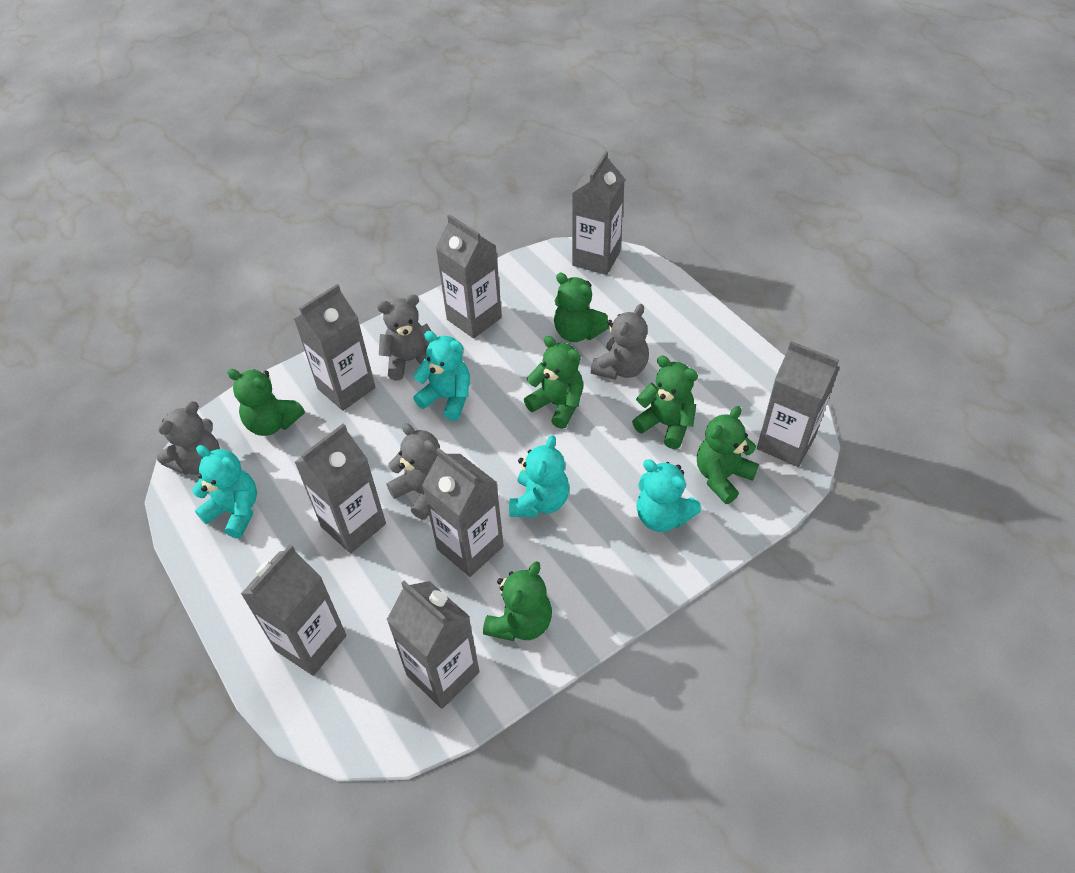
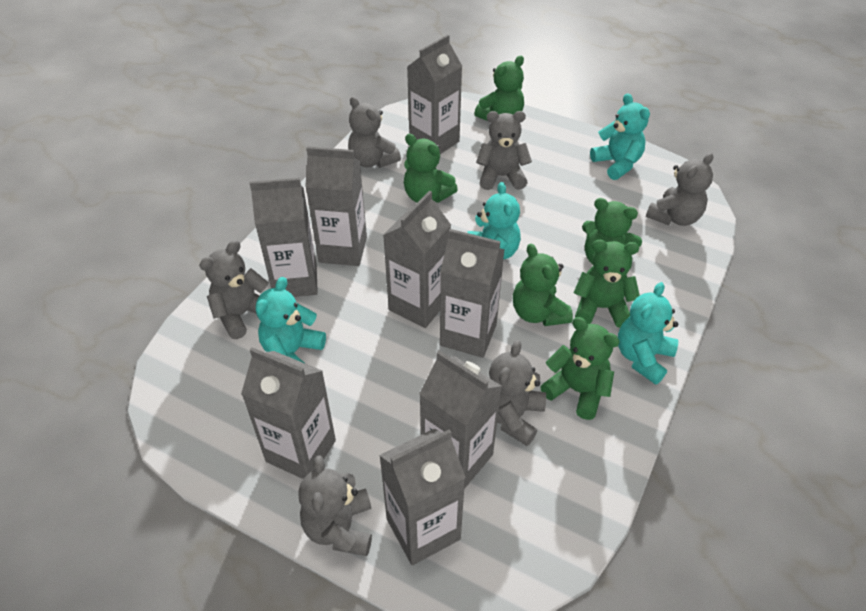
grey teddy bear: [157,401,220,475] [377,294,431,380] [387,423,440,520] [591,304,649,380] = 4 -> [199,240,269,339] [298,455,372,556] [348,96,401,168] [476,111,532,190] [489,340,546,446] [646,153,714,226] = 6

